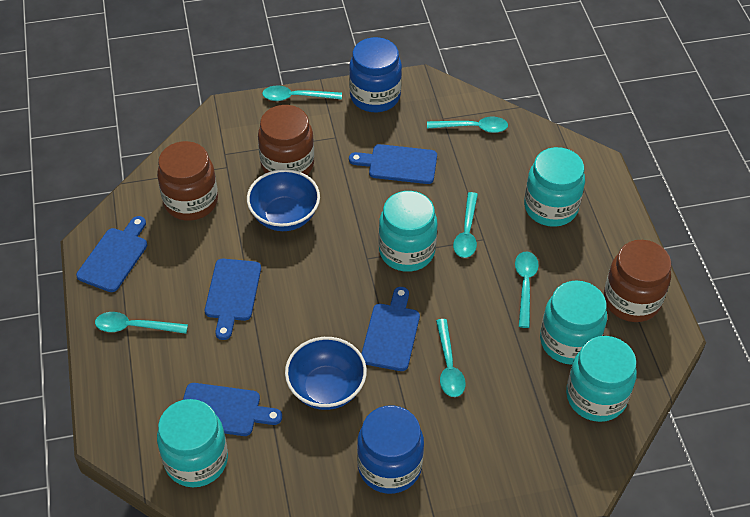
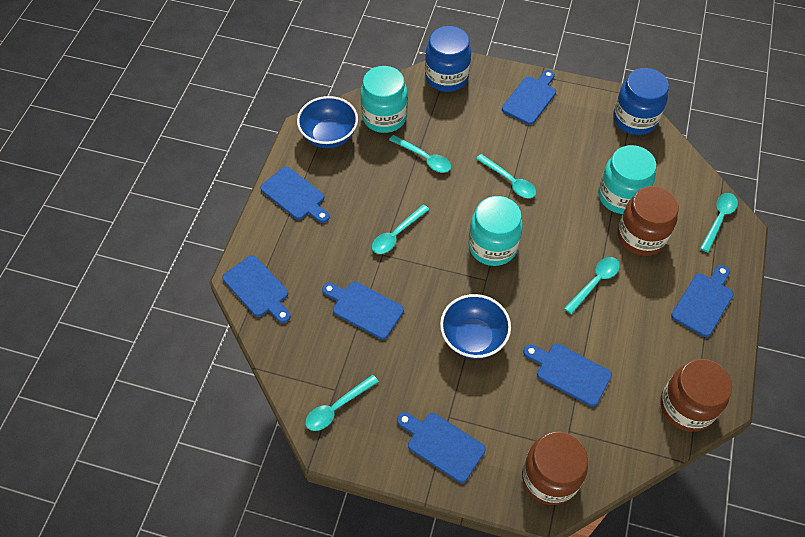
blue cutting board: [76,216,147,292] [183,383,282,436] [205,259,261,340] [349,144,437,184] [361,287,420,371] = 5 -> [222,255,291,323] [260,167,330,223] [322,282,404,339] [397,412,486,483] [502,70,556,125] [523,344,612,407] [671,265,734,337] = 7
turquoise jar: [157,399,228,487] [379,191,437,272] [524,147,585,227] [540,280,607,365] [566,336,637,422] = 5 -> [361,66,408,133] [468,196,523,266] [598,145,656,214] = 3

